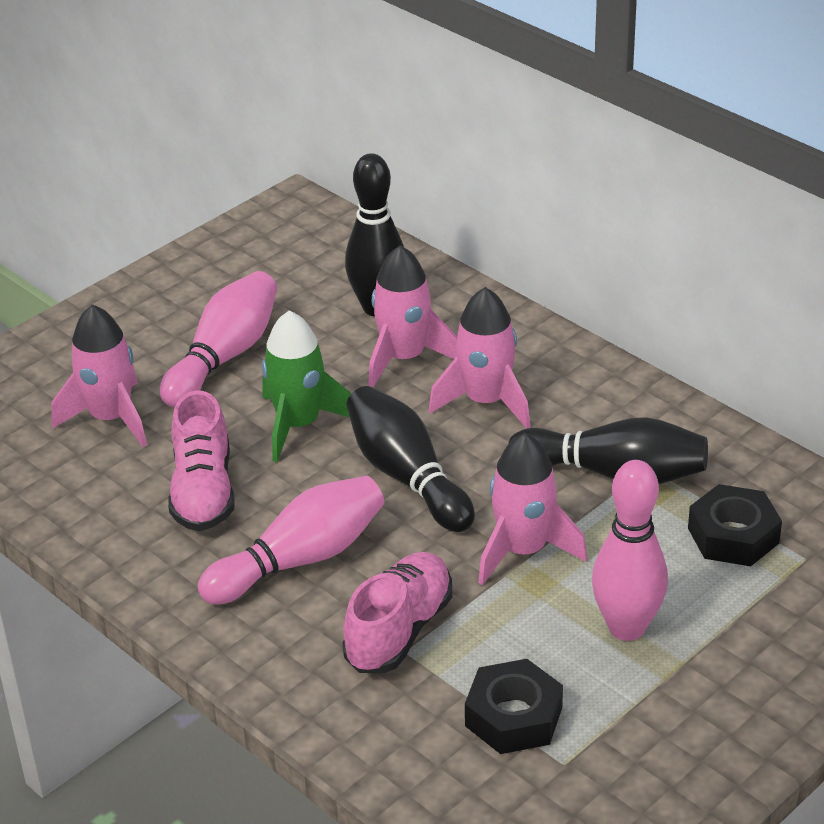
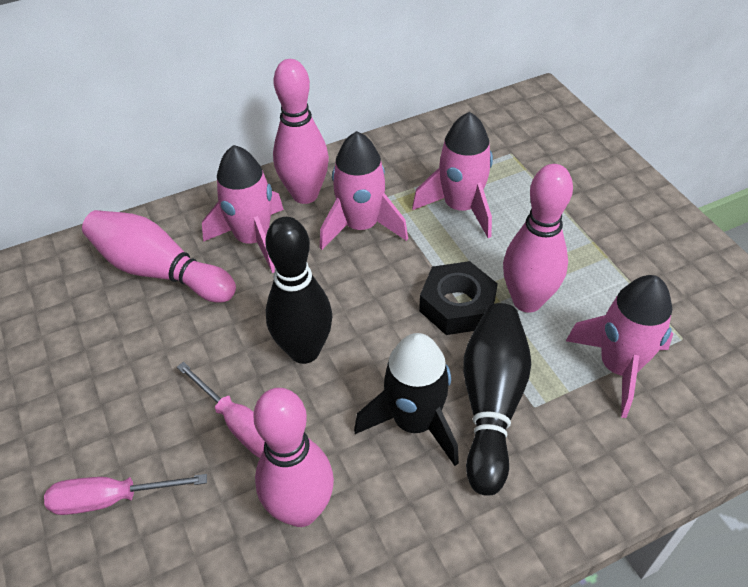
black bowling pin: [345,153,404,316] [346,386,475,532] [508,417,708,484] = 3 -> [265,217,333,364] [463,303,531,496] = 2
black nut: [465,659,563,754] [688,484,782,566] = 2 -> [419,261,498,335] = 1
black rocket: none = 0 -> [354,333,459,466] = 1
green rocket: [262,310,352,462] = 1 -> none = 0
pink bowling pin: [160,271,278,407] [198,476,384,605] [592,460,668,641] = 3 -> [82,210,236,302] [253,388,334,527] [273,59,329,204] [503,164,573,313] = 4
pink screwdriver: none = 0 -> [44,474,207,515] [177,362,265,458] = 2
pink shoe: [168,390,235,531] [342,552,452,673] = 2 -> none = 0

